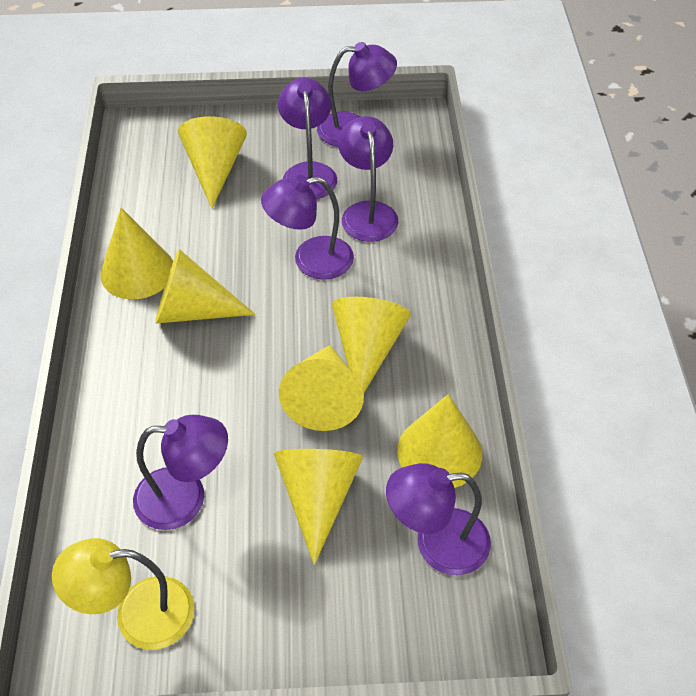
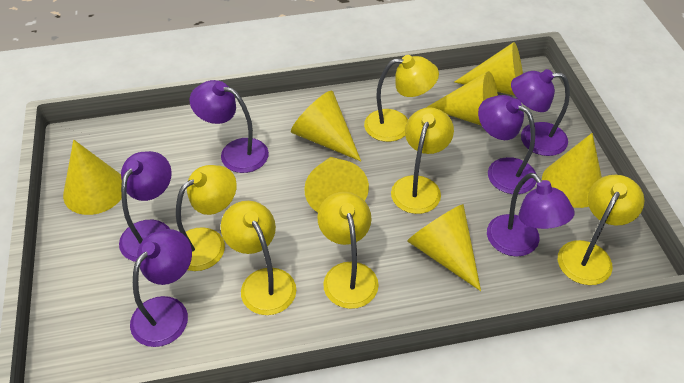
yellow lamp: [52,538,195,650] = 1 -> [176,165,237,271] [221,201,296,315] [317,192,379,309] [364,55,439,142] [391,107,454,214] [558,175,644,285] = 6

